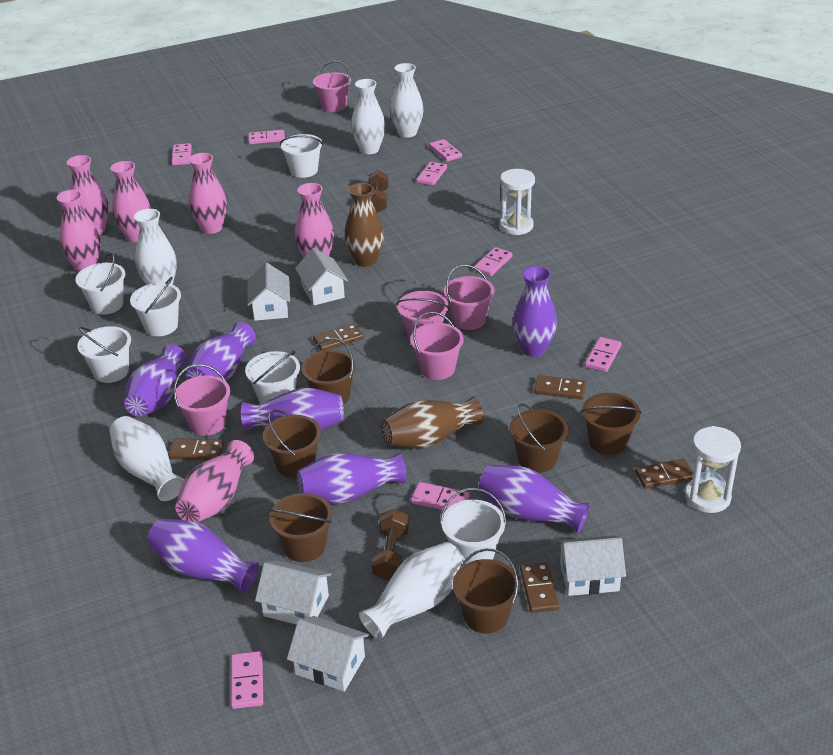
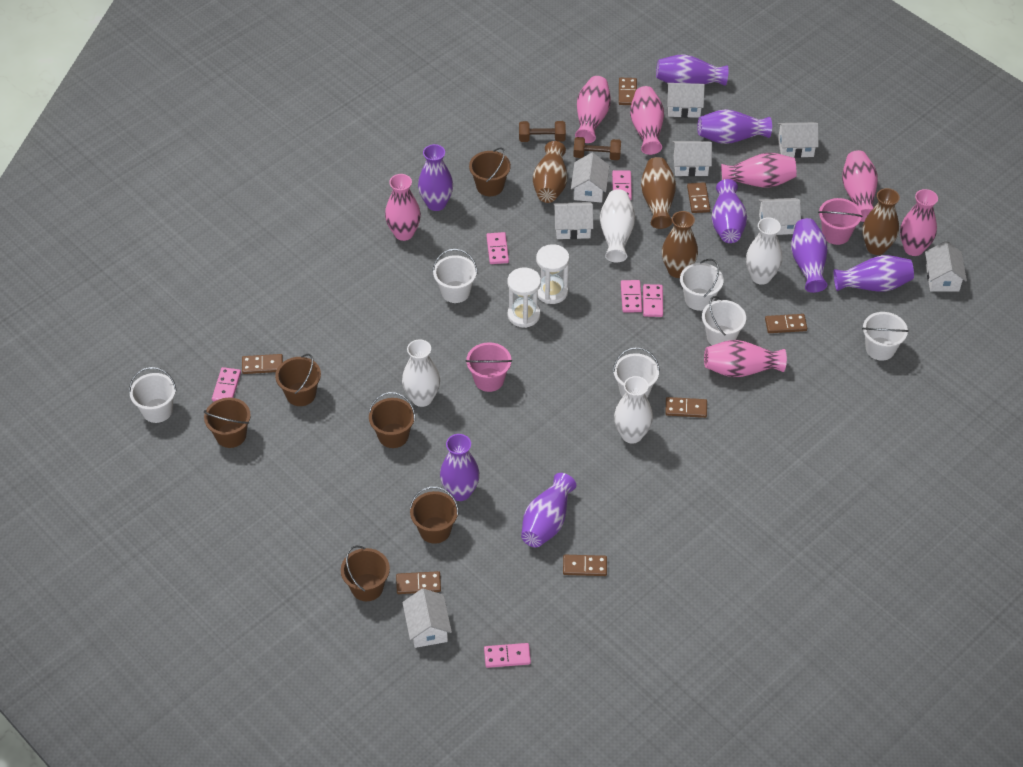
brown domino: [168,438,224,460] [313,323,364,351] [520,562,560,613] [534,375,586,399] [635,459,694,489] = 5 -> [242,354,283,374] [396,571,441,594] [563,555,607,576] [619,78,637,105] [665,397,707,418] [687,182,710,213] [765,314,807,333] = 7
brown vase: [344,183,384,267] [381,397,483,448] = 2 -> [533,141,567,203] [641,157,676,229] [662,211,698,278] [863,188,900,255] = 4
pink bucket: [173,364,230,436] [313,61,351,112] [396,291,449,341] [410,311,464,380] [444,264,495,330] = 5 -> [465,342,512,392] [818,198,862,245] = 2
pink domino: [172,143,192,165] [231,651,263,709] [248,130,285,144] [411,482,470,511] [416,162,447,186] [429,139,462,162] [473,247,512,276] [585,337,621,372] = 8 -> [212,367,241,402] [484,643,531,668] [486,232,509,264] [612,170,632,200] [621,280,642,312] [643,284,663,317] = 6
pink vase: [57,190,101,272] [67,155,109,235] [111,161,151,242] [175,440,254,523] [189,153,227,234] [295,183,334,257] = 6 -> [385,174,421,241] [575,76,611,143] [630,86,664,155] [704,340,787,377] [721,153,797,188] [842,150,878,222] [900,189,938,256] = 7
purple vase: [124,344,187,417] [147,519,259,593] [186,322,256,381] [241,388,344,431] [297,453,406,503] [478,465,590,533] [513,266,557,357] = 7 -> [418,144,453,211] [440,434,480,501] [521,473,576,547] [656,54,729,86] [697,109,772,144] [712,179,747,243] [791,218,827,293] [834,255,914,292] = 8
white house: [247,263,290,321] [255,560,332,625] [287,616,369,692] [295,248,348,305] [557,535,626,596] = 5 -> [402,589,452,648] [553,202,593,239] [571,153,609,203] [667,83,705,118] [673,141,712,177] [758,198,801,235] [778,122,819,158] [925,241,967,292] = 8
white vase: [109,416,184,501] [134,209,177,285] [351,79,385,154] [359,542,465,640] [390,63,424,138] = 5 -> [402,339,440,407] [600,189,635,263] [614,376,653,444] [746,217,782,285] = 4

